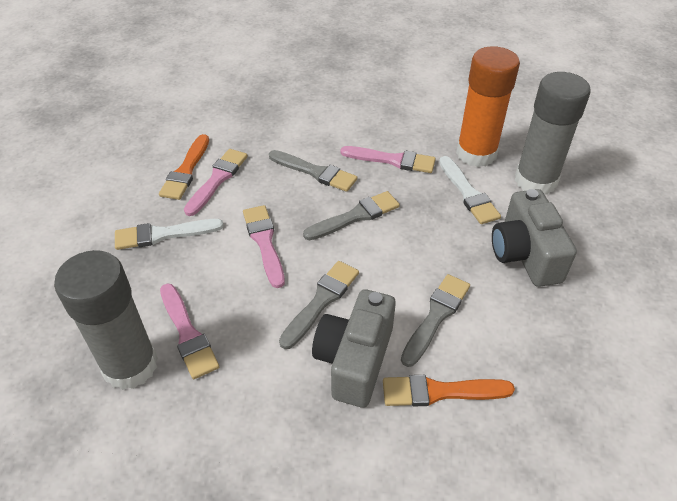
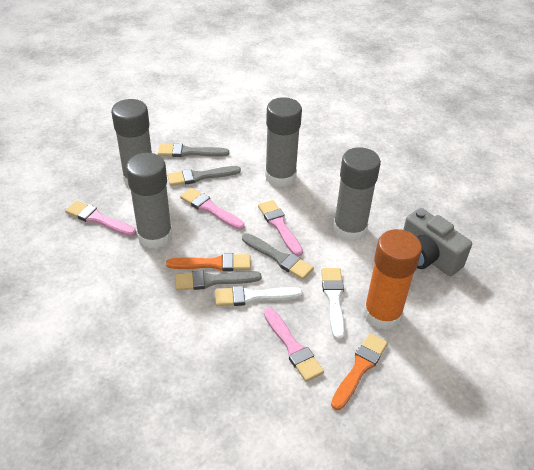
grey camera: [312,289,396,408] [492,189,577,287] = 2 -> [403,208,472,276] = 1
grey glue stick: [54,250,158,390] [515,72,591,195] = 2 -> [111,99,152,188] [126,153,173,249] [265,97,302,187] [333,147,381,241] = 4

